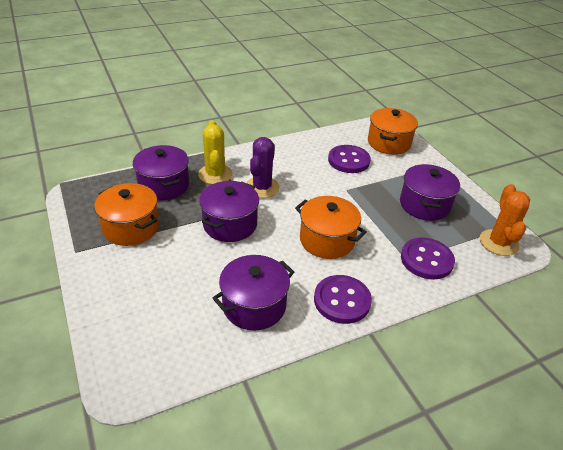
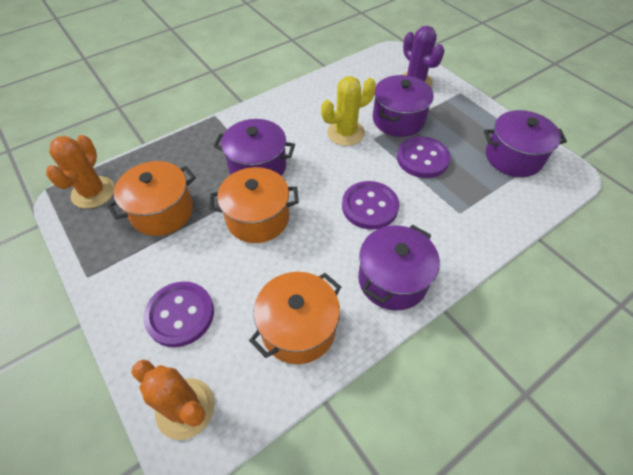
orange cactus: [480,184,530,256] = 1 -> [46,135,115,209] [131,359,215,440] = 2

